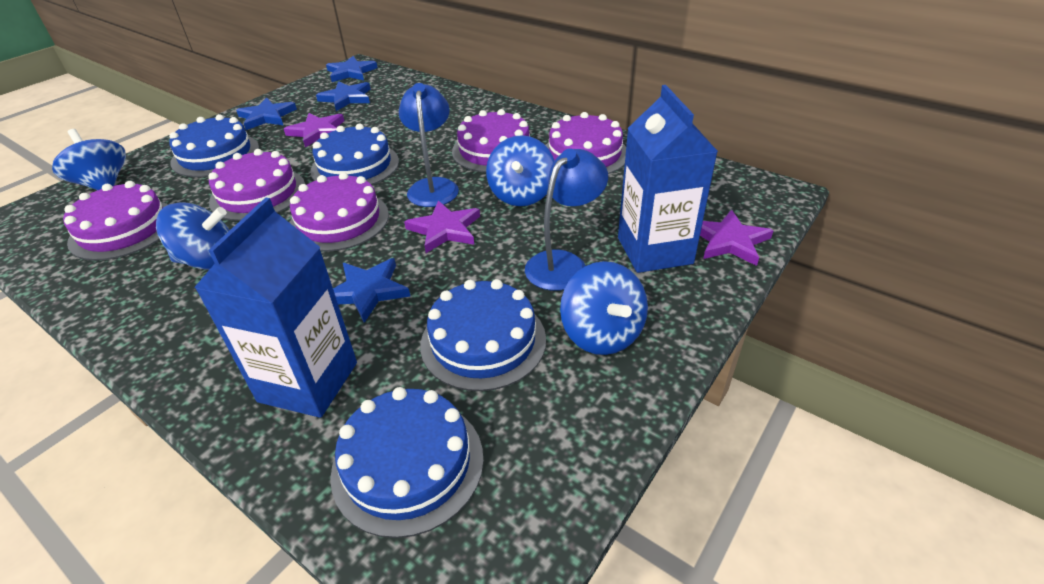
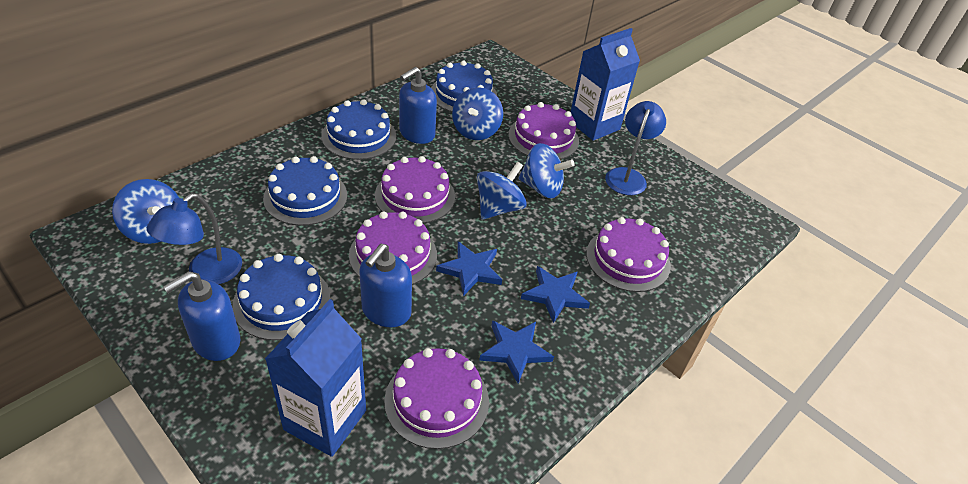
blue soap dispenser: none = 0 -> [163,271,240,361] [359,244,412,327] [399,67,437,144] = 3
blue star: [236,97,297,130] [316,81,371,111] [326,56,377,82] [333,258,410,323] = 4 -> [436,241,502,296] [479,320,554,384] [521,266,590,323] = 3
purple star: [284,113,344,147] [404,200,480,253] [700,210,774,266] = 3 -> none = 0

